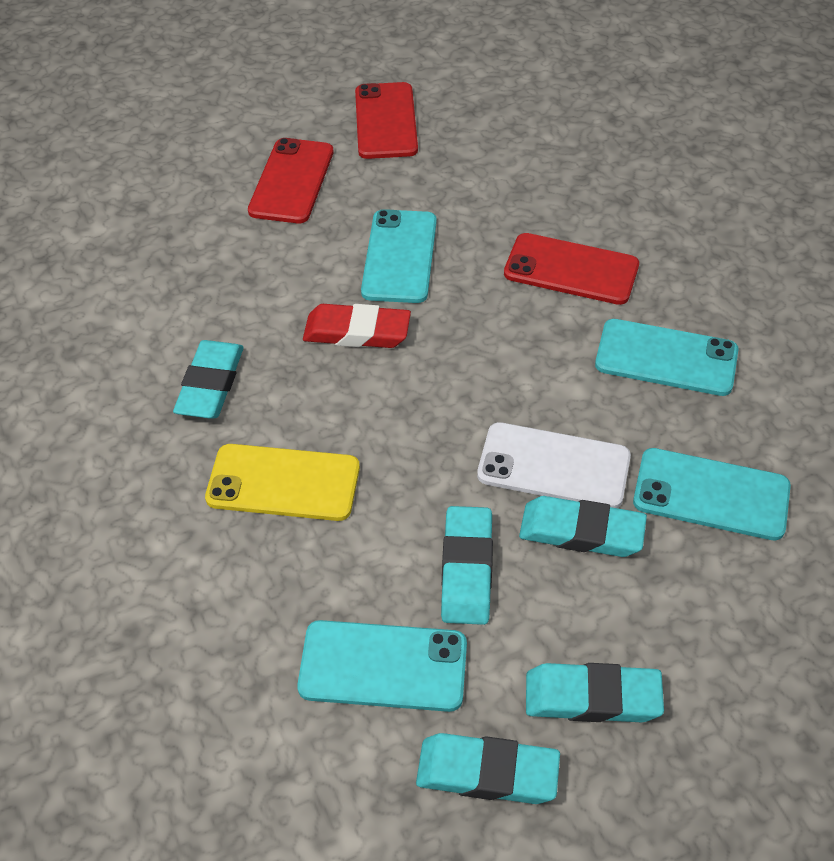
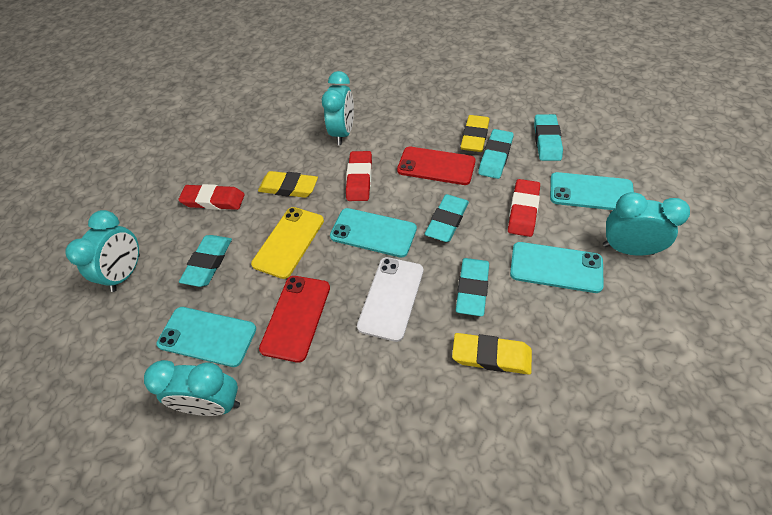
red eraser: [303,304,411,348] = 1 -> [178,184,245,210] [346,151,372,201] [508,179,540,237] = 3
red phone: [248,138,334,223] [355,82,418,159] [504,233,639,305] = 3 -> [259,276,330,363] [397,147,476,185] = 2
turquoise clock: none = 0 -> [65,210,140,292] [144,360,240,416] [322,71,354,145] [603,192,690,255] = 4
yellow eraser: none = 0 -> [258,171,318,198] [452,333,532,375] [460,115,490,152] = 3

